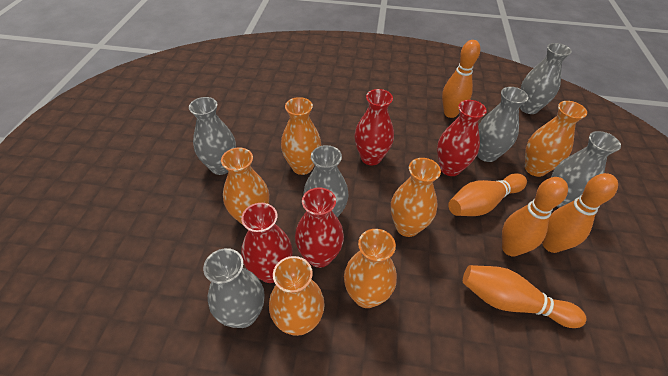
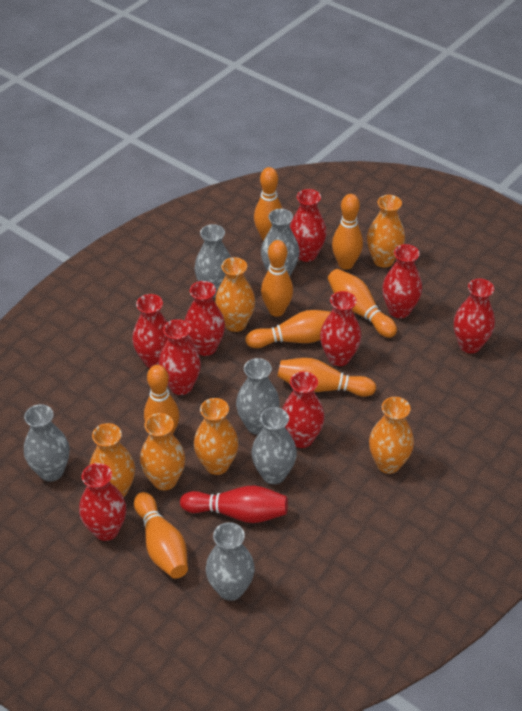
orange bowling pin: [442,40,480,118] [448,173,527,216] [463,265,587,328] [502,177,568,257] [542,173,618,253] = 5 -> [134,492,188,579] [144,365,180,434] [245,310,331,348] [254,167,283,241] [261,240,293,317] [277,358,376,397] [328,269,397,338] [332,194,363,270] = 8
red bowling pin: none = 0 -> [180,485,288,523] = 1
red vase: [241,203,293,283] [295,187,344,268] [355,89,394,165] [437,100,487,176] = 4 -> [79,463,126,541] [132,294,168,368] [159,319,201,395] [185,281,225,356] [282,371,325,448] [290,189,327,262] [320,291,361,366] [382,244,422,318] [454,278,495,353] = 9

